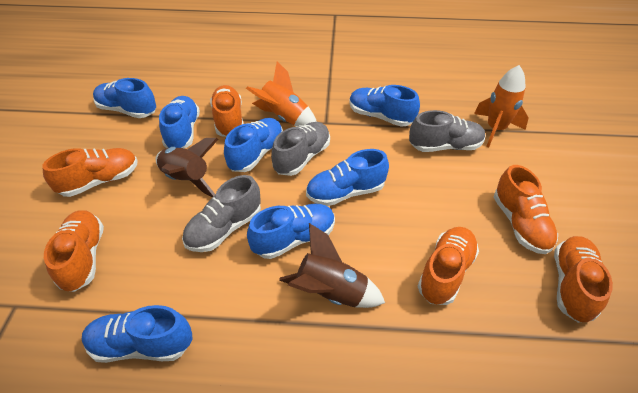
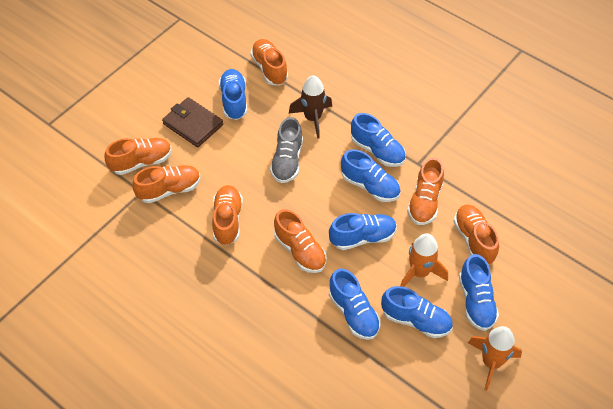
brown rocket: [156,138,219,198] [279,223,385,308] = 2 -> [289,75,332,139] = 1
brown wallet: none = 0 -> [162,97,223,147] = 1
grey shoe: [182,175,261,252] [271,122,330,176] [409,110,485,152] = 3 -> [270,117,303,183] = 1
orange shoe: [42,148,138,197] [44,210,104,292] [210,85,243,137] [418,227,479,305] [494,165,558,254] [554,236,613,323] = 6 -> [105,138,172,175] [132,165,200,203] [212,185,243,246] [250,39,288,85] [274,209,327,273] [407,158,444,225] [453,205,499,265] = 7

